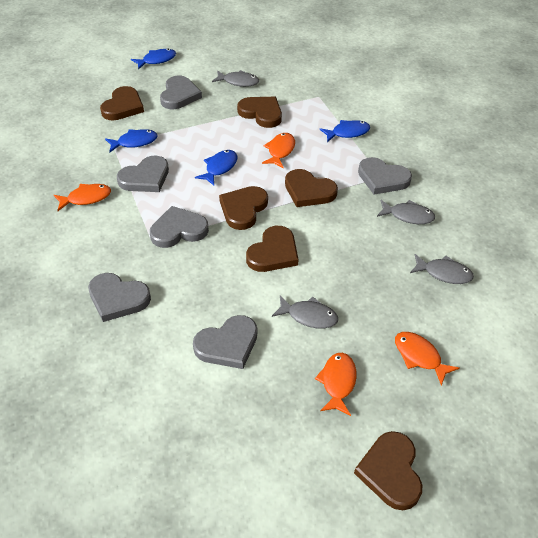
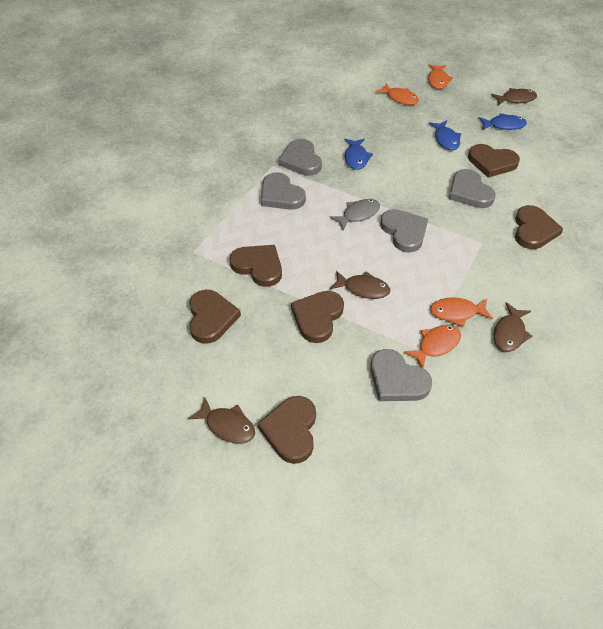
blue fish: [105,129,157,153] [131,49,176,70] [195,150,237,186] [320,120,370,142] = 4 -> [344,139,373,170] [428,120,461,150] [478,113,527,130] = 3
brown fish: none = 0 -> [188,398,255,444] [330,271,390,299] [491,88,537,105] [494,302,532,352] = 4
grey fish: [212,70,259,87] [272,296,338,329] [377,200,435,224] [410,254,474,284] = 4 -> [329,199,380,230] = 1
grey heart: [88,273,151,322] [117,156,169,192] [150,206,209,248] [160,76,202,109] [193,315,257,369] [358,157,412,195] = 6 -> [261,172,306,210] [278,139,322,176] [370,349,432,401] [380,209,428,253] [449,169,496,208] = 5

